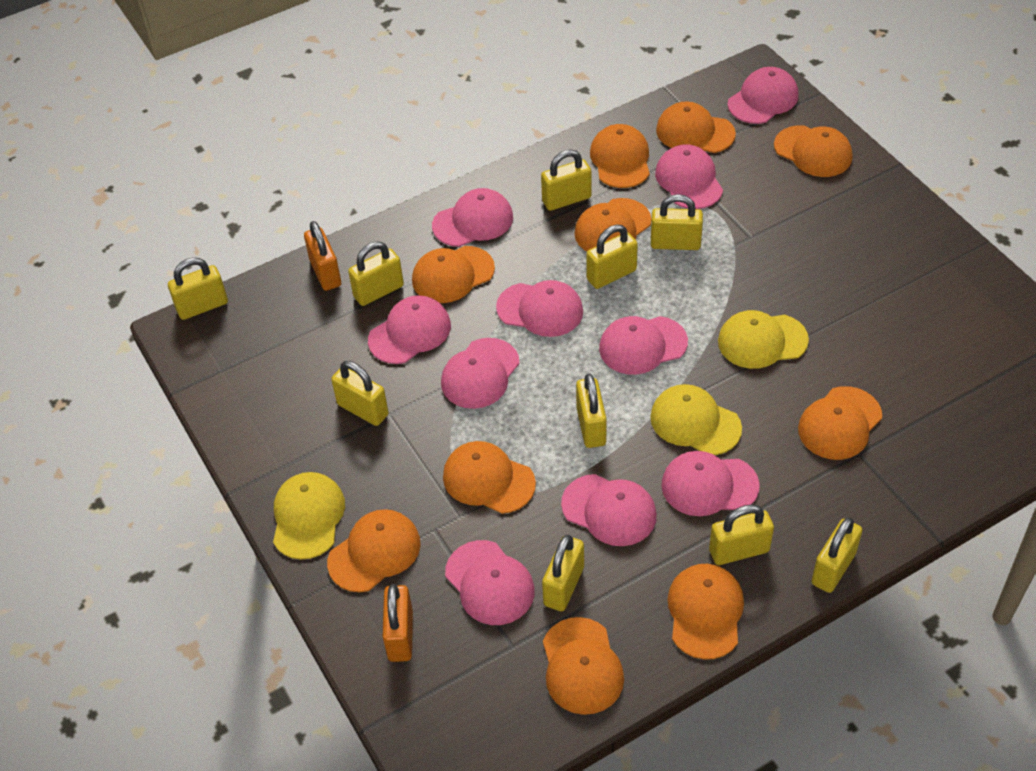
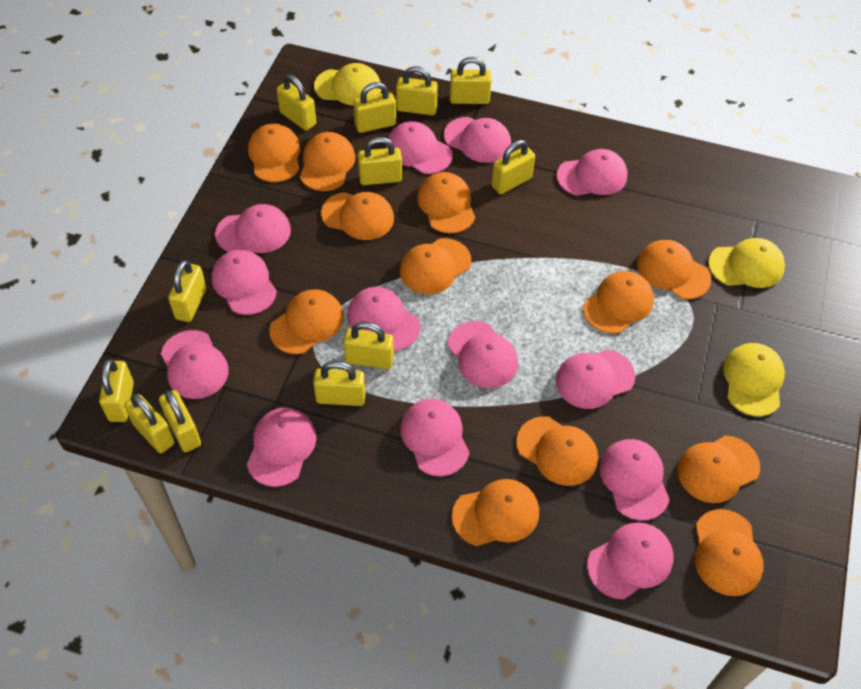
orange cap: [327,509,421,592] [412,246,495,303] [443,441,536,514] [543,617,624,715] [574,198,651,251] [590,124,650,188] [656,101,736,153] [668,564,744,660] [774,125,852,177] [798,386,882,460] = 10 -> [248,123,300,182] [269,289,344,354] [300,132,355,191] [321,192,394,240] [400,238,471,294] [417,172,475,234] [452,479,539,546] [516,416,598,486] [583,271,654,334] [637,240,711,299] [677,436,760,503] [695,509,764,596] = 12
orange padlock: [304,221,341,291] [383,584,413,662] = 2 -> none = 0
pink cap: [368,295,451,364] [432,188,513,247] [441,338,520,409] [445,540,535,625] [496,280,583,337] [561,474,657,546] [599,316,688,375] [655,144,723,209] [661,451,760,516] [727,67,798,124] = 10 -> [161,330,229,399] [212,250,277,315] [215,204,291,253] [247,408,317,487] [347,287,420,351] [386,121,453,174] [400,399,469,476] [444,117,511,163] [448,321,518,388] [556,349,635,409] [557,149,628,196] [587,523,674,599] [599,439,670,521] = 13
yellow padlock: [168,257,228,320] [331,361,389,426] [348,242,404,306] [541,149,591,211] [542,535,584,611] [576,374,607,448] [586,225,638,289] [651,194,703,250] [709,504,774,565] [811,517,862,593] = 10 -> [99,359,134,422] [124,394,175,453] [159,390,201,452] [168,260,207,322] [277,74,316,131] [313,361,366,406] [343,322,394,369] [353,82,396,133] [358,137,402,185] [396,66,438,115] [450,57,492,104] [492,140,535,194] = 12

